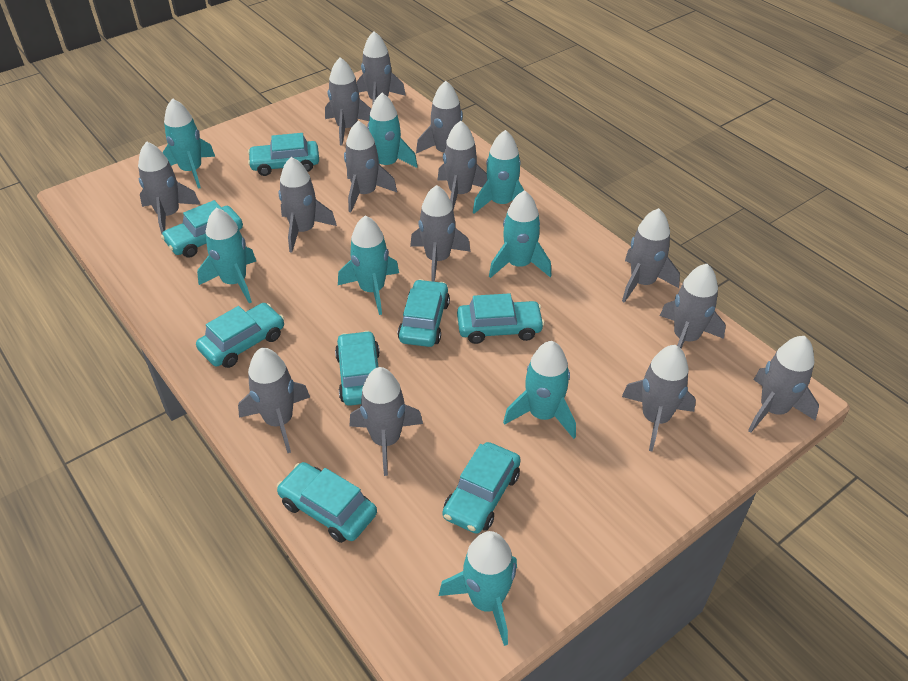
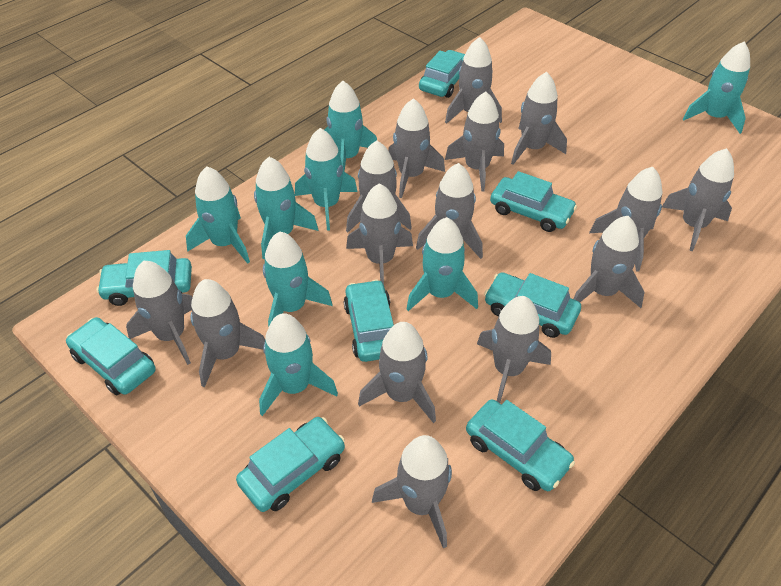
grey rocket: [138,141,200,234] [238,347,310,453] [278,157,337,253] [325,57,371,145] [344,120,397,213] [350,367,423,476] [357,31,406,103] [410,185,471,282] [416,81,463,154] [438,121,487,209] [622,208,680,303] [622,345,696,451] [660,264,726,348] [748,336,819,433] = 14 -> [126,261,193,365] [190,279,265,387] [346,140,412,232] [346,183,413,285] [358,322,436,423] [372,435,452,548] [388,98,445,198] [416,163,483,259] [445,37,502,124] [445,92,504,192] [477,296,551,403] [511,72,567,165] [574,216,645,308] [589,167,662,272] [662,148,734,251] = 15

